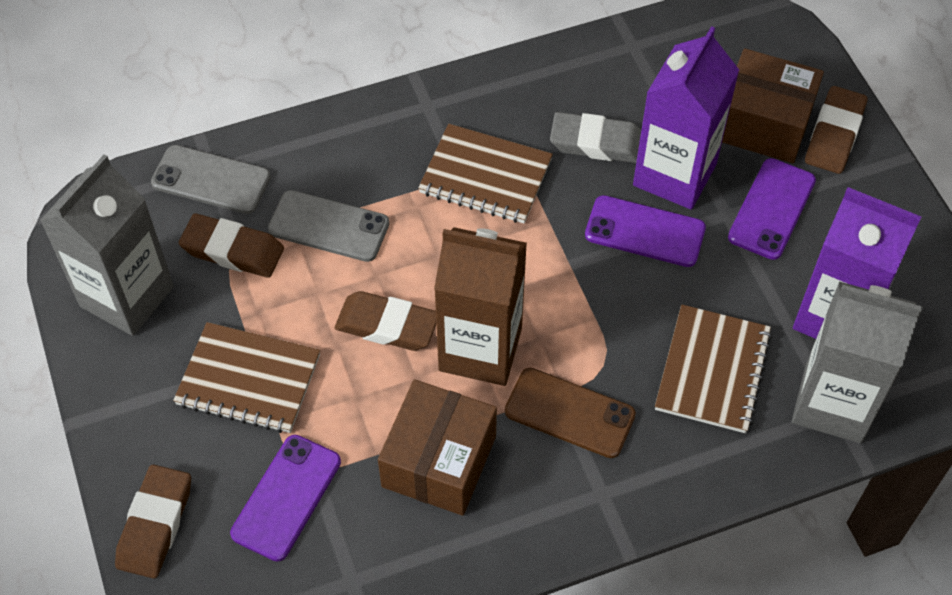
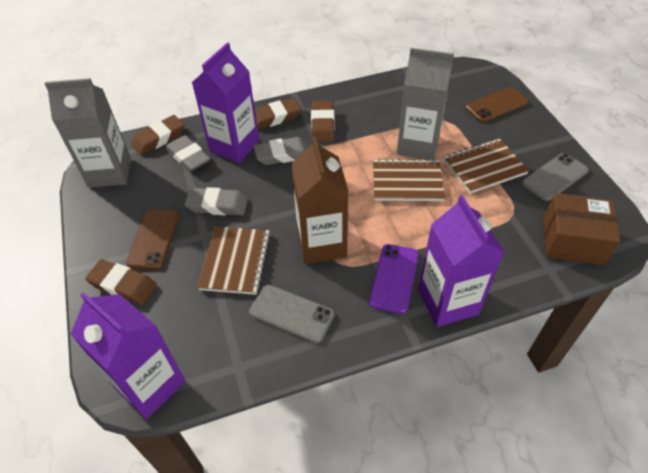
brown box: [378,379,497,516] [722,48,824,163] = 2 -> [543,193,621,265] = 1
brown phone: [505,368,636,458] = 1 -> [126,209,179,270] [466,87,529,123] = 2
grey eraser: [550,112,641,163] = 1 -> [165,135,210,172] [185,187,248,215] [254,137,308,165] = 3
purple carton: [633,26,739,210] [793,187,921,339] = 2 -> [71,292,185,419] [192,42,259,163] [418,195,504,327] = 3
purple phone: [230,435,341,562] [585,195,706,267] [728,158,816,260] = 3 -> [369,244,419,314] = 1

